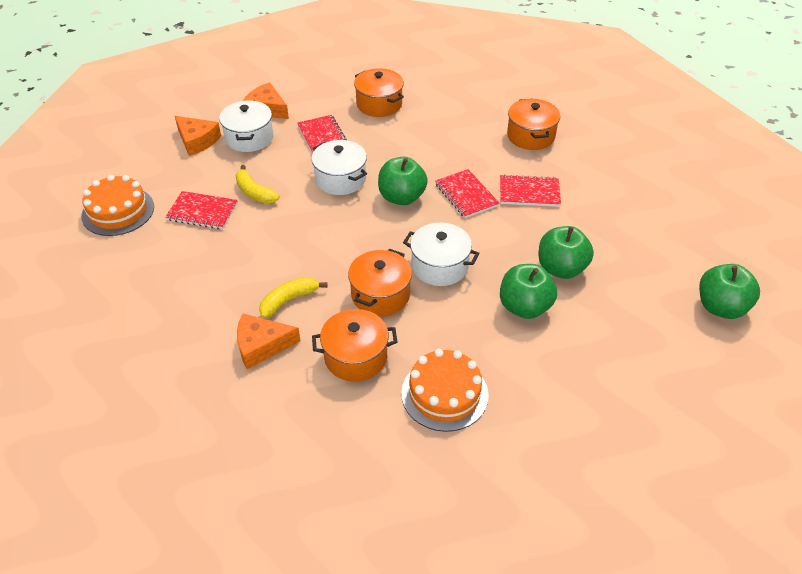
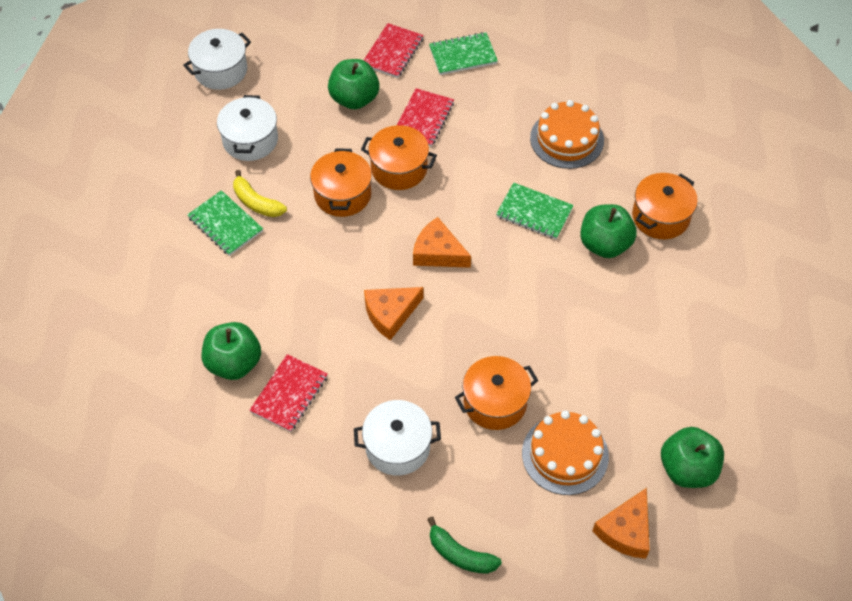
green banana: none = 0 -> [427,517,502,574] = 1
green notebook: none = 0 -> [187,190,263,256] [429,32,498,75] [496,182,574,239] = 3
red notebook: [165,191,238,229] [297,115,347,154] [435,169,499,218] [500,175,561,207] = 4 -> [249,354,328,432] [364,23,424,78] [397,88,454,147] = 3
yellow banana: [236,165,279,203] [259,277,327,318] = 2 -> [233,170,287,217] = 1

